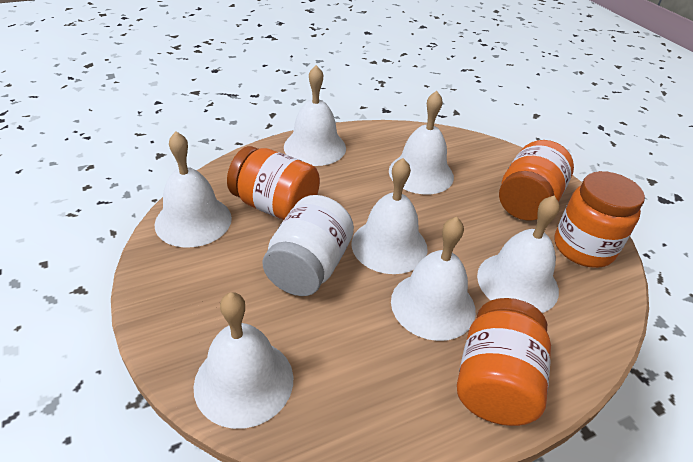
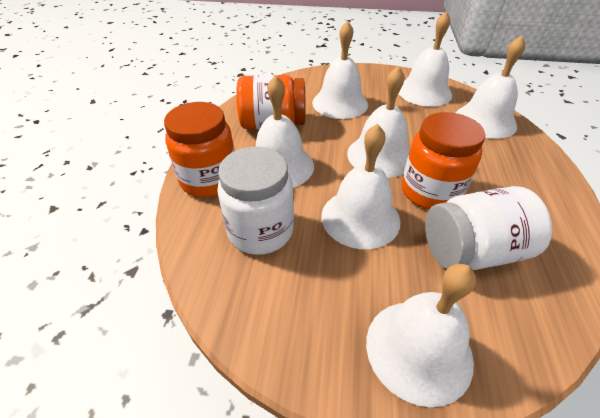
orange jar: [227,146,320,220] [457,298,551,426] [499,140,574,220] [555,171,645,268] = 4 -> [164,102,235,197] [236,75,306,129] [402,112,485,210] = 3
white jar: [263,195,354,296] = 1 -> [217,147,294,255] [425,186,552,270] = 2

